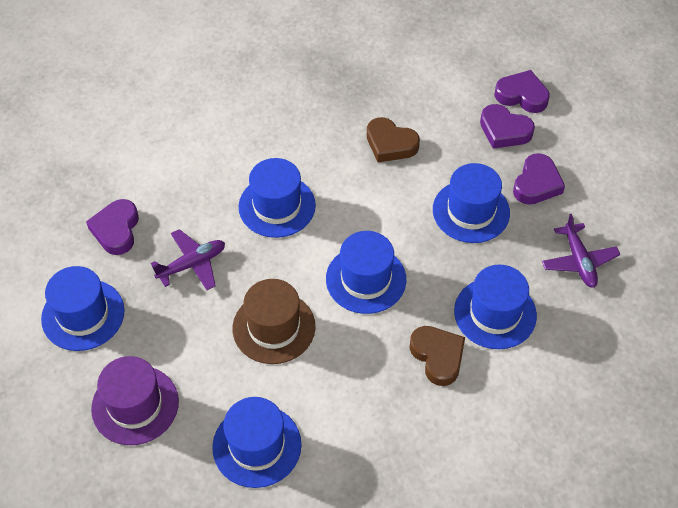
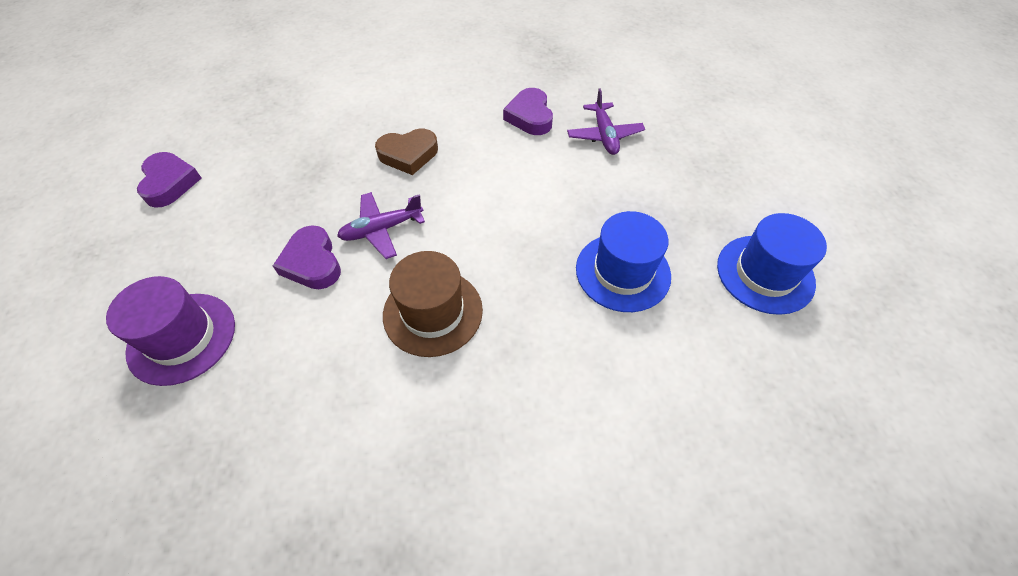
blue hat: [41,266,125,351] [212,397,301,488] [239,158,316,238] [326,231,406,314] [433,163,510,243] [454,265,537,349] = 6 -> [576,211,671,312] [717,213,827,315] = 2
brown heart: [367,117,420,162] [410,326,465,386] = 2 -> [375,129,438,175] = 1
purple heart: [86,199,139,255] [480,104,535,149] [494,70,550,113] [513,153,565,205] = 4 -> [137,152,201,207] [273,225,341,289] [503,88,553,135] = 3

